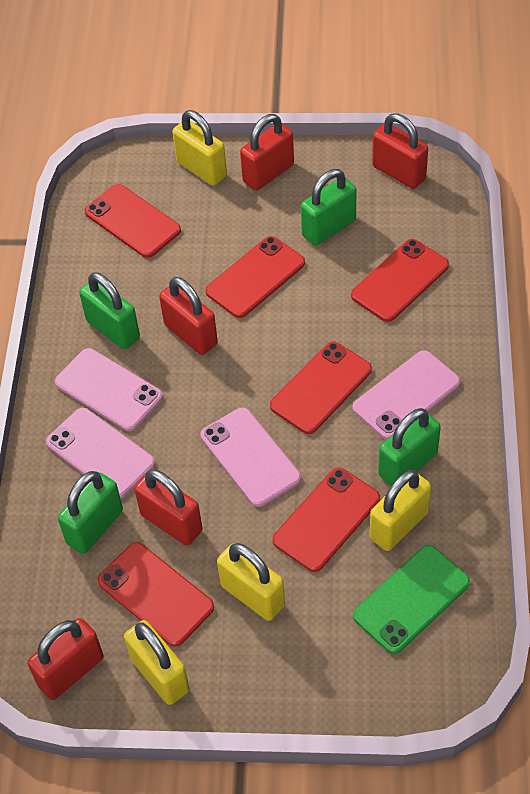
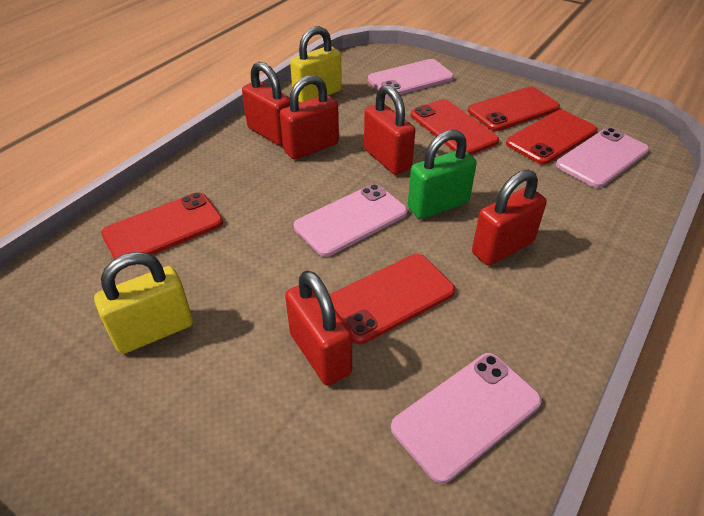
green padlock: [58,471,123,554] [79,272,140,349] [301,169,356,246] [378,408,441,486] = 4 -> [408,130,477,219] = 1
green phone: [353,545,470,654] = 1 -> none = 0
red phone: [85,184,181,258] [97,542,214,647] [205,236,305,318] [270,341,372,434] [273,467,380,572] [351,239,449,322] = 6 -> [101,192,223,259] [329,254,455,344] [411,99,499,155] [468,87,560,131] [506,110,597,165] = 5
yellow padlock: [124,620,190,705] [172,110,227,186] [217,543,285,621] [370,470,431,551] = 4 -> [94,252,193,354] [290,26,342,103] = 2

